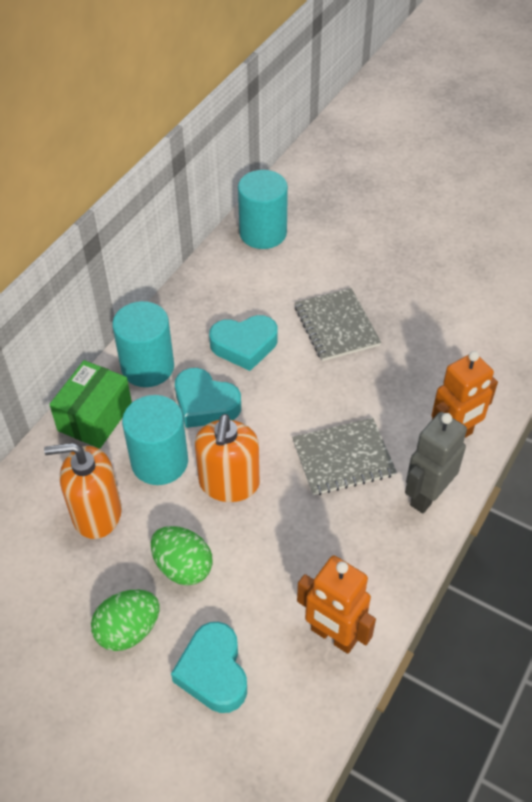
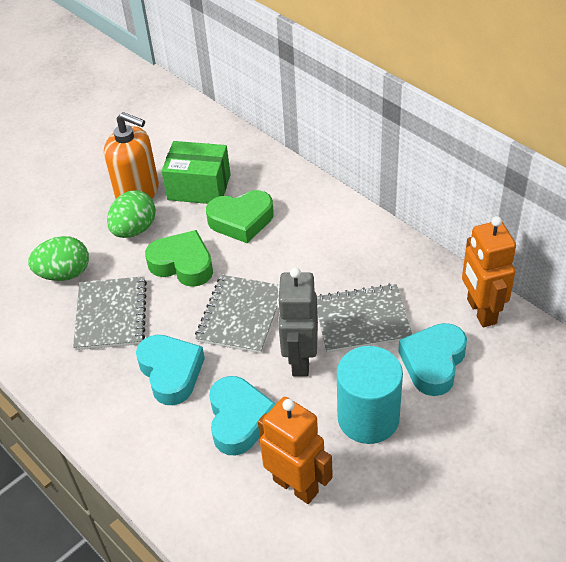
green heart: none = 0 -> [145,230,213,287] [206,190,274,243] = 2
grey notebook: [292,418,397,495] [295,288,381,361] = 2 -> [73,276,147,350] [195,275,279,354] [317,284,412,353] = 3
orange soap dispenser: [44,443,122,539] [195,414,260,502] = 2 -> [104,112,159,199] = 1
turquoise cylinder: [112,301,174,387] [122,395,188,485] [238,170,288,249] = 3 -> [337,346,403,444] = 1

